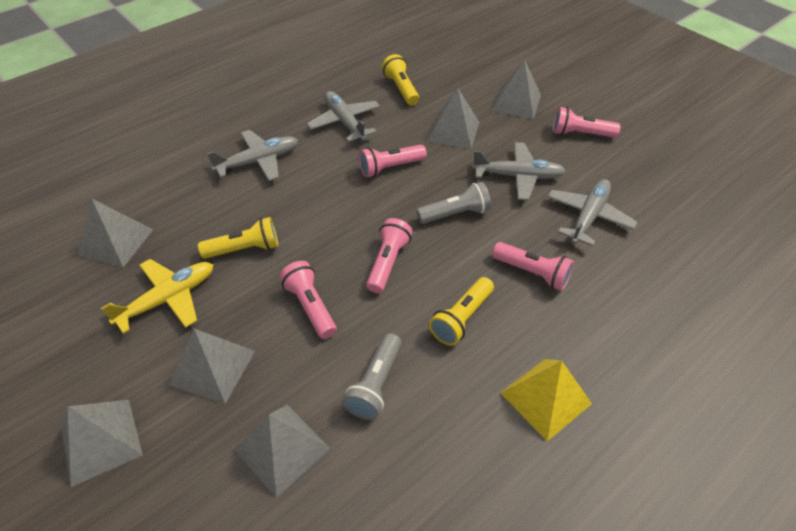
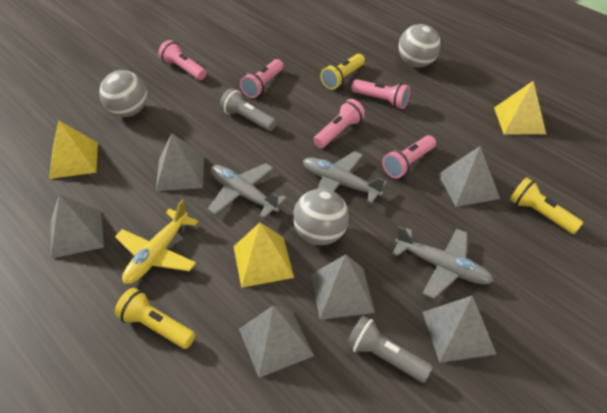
grey ball: none = 0 -> [99,70,147,117] [293,189,349,245] [399,24,441,67] = 3
grey plane: [207,130,298,181] [307,91,380,142] [472,142,566,200] [547,179,637,246] = 4 -> [208,163,287,218] [303,151,387,203] [392,226,493,299] = 3
yellow pyramid: [501,359,592,441] = 1 -> [49,120,98,179] [233,223,294,288] [494,81,546,134] = 3

